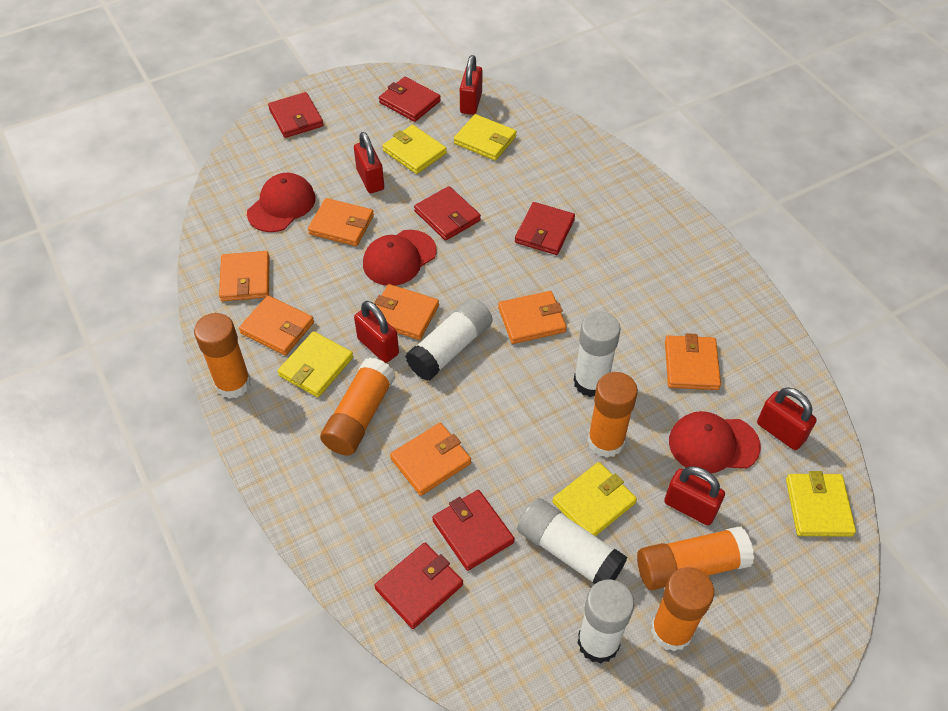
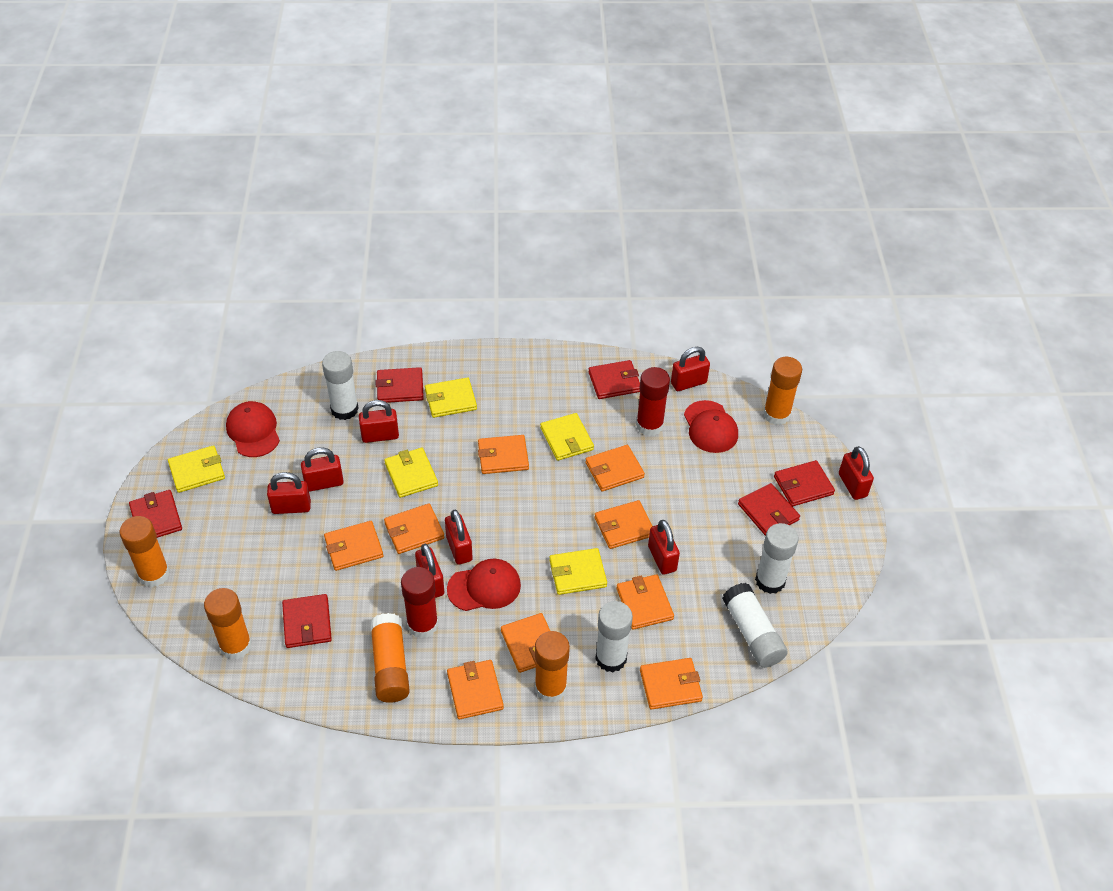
orange wallet: [219,251,269,301] [239,295,314,356] [308,198,374,246] [374,284,439,340] [390,423,471,496] [498,291,567,344] [665,333,721,390] = 7 -> [324,521,383,571] [384,504,445,554] [447,660,504,719] [478,435,529,474] [501,613,550,673] [585,445,645,491] [594,500,653,549] [616,574,674,630] [640,658,703,710] = 9
red glue stick: none = 0 -> [401,567,438,638] [636,367,670,436] = 2
red padlock: [354,132,384,193] [354,301,399,363] [460,55,482,115] [664,466,725,525] [757,388,817,450] = 5 -> [267,472,311,514] [301,447,344,492] [359,400,399,443] [415,544,444,598] [445,510,473,565] [648,520,680,575] [671,347,710,391] [839,446,874,500] = 8

